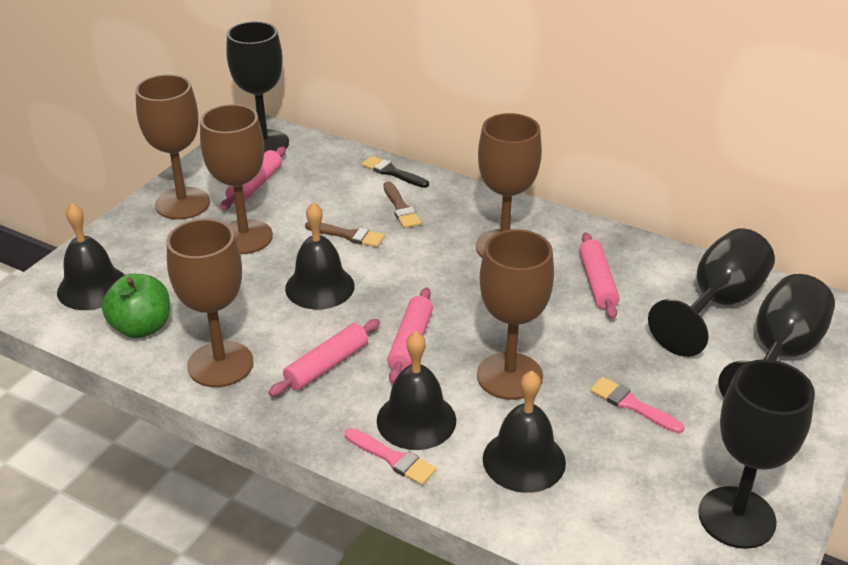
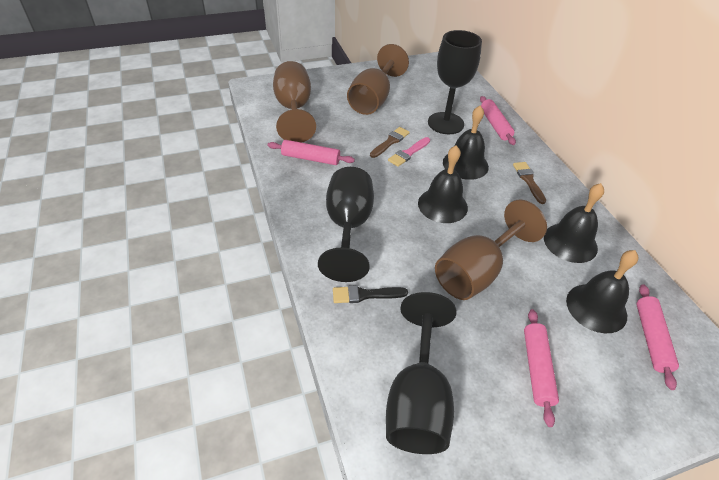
black goblet: [226,21,289,153] [648,228,775,357] [698,359,815,549] [718,274,835,398] = 4 -> [318,167,374,282] [386,292,456,454] [428,30,482,134] = 3
brown goblet: [135,74,210,220] [167,219,254,387] [200,104,273,254] [476,113,542,258] [477,229,554,400] = 5 -> [273,61,316,143] [347,44,409,115] [435,199,547,300] = 3
green apple: [102,274,170,338] = 1 -> none = 0
pink brush: [345,428,436,485] [590,377,685,433] = 2 -> [388,137,430,167] = 1

